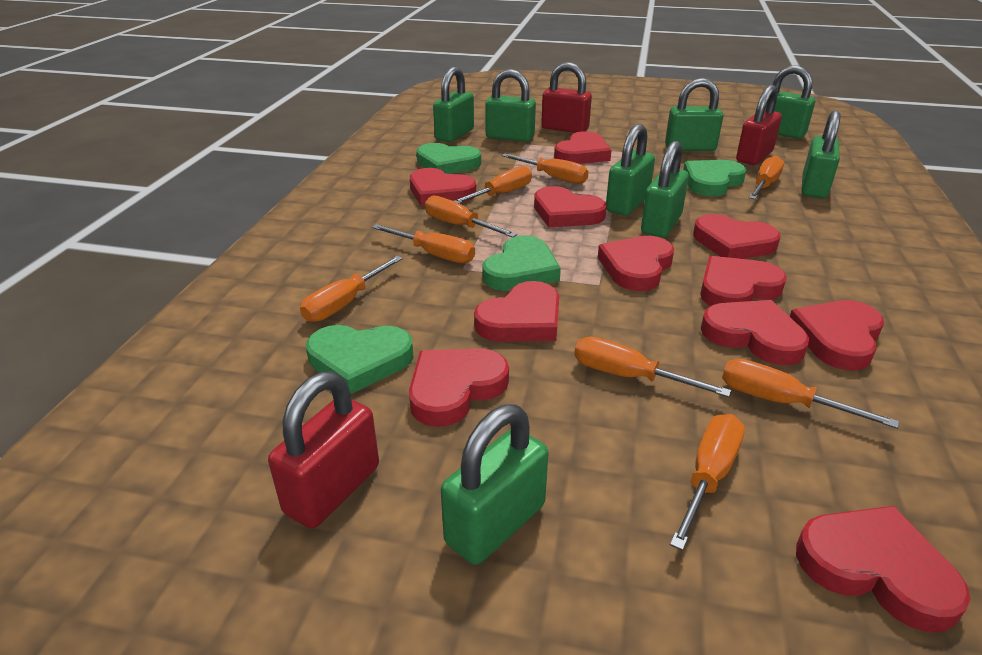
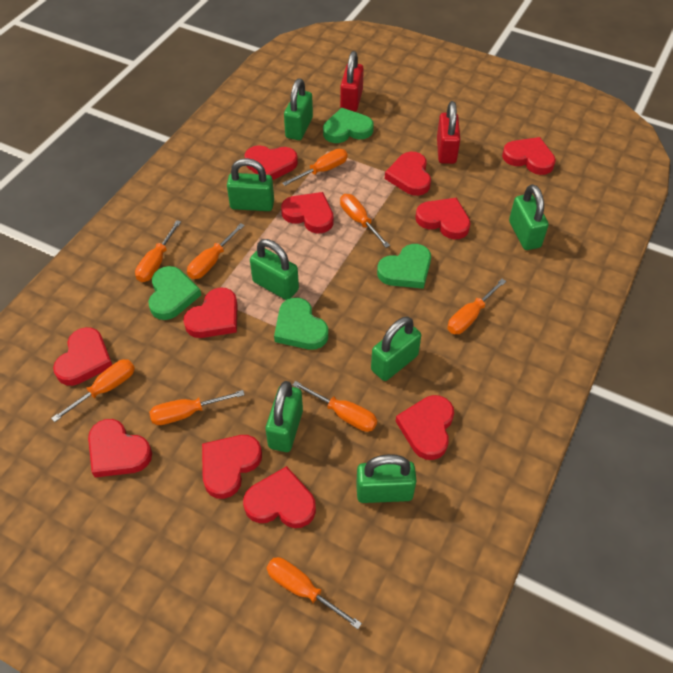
green padlock: [433,67,474,142] [441,404,548,565] [485,69,536,142] [606,124,655,216] [641,141,689,238] [665,78,723,151] [765,65,815,139] [801,110,841,199] = 8 -> [227,158,274,211] [250,239,299,300] [265,381,303,452] [284,78,313,140] [356,454,417,503] [371,317,421,381] [509,184,549,250] = 7
red padlock: [268,372,379,529] [541,62,592,133] [736,85,782,165] = 3 -> [340,51,364,112] [437,101,460,164] = 2

